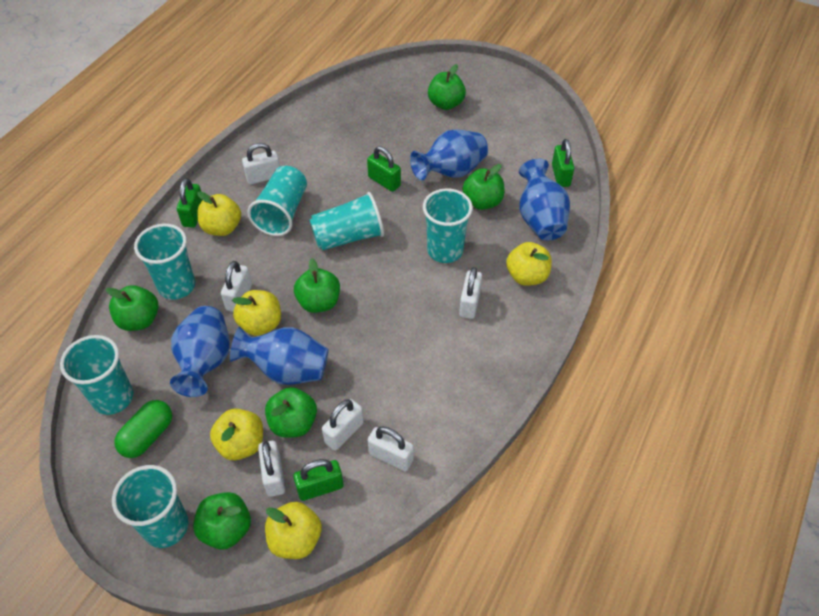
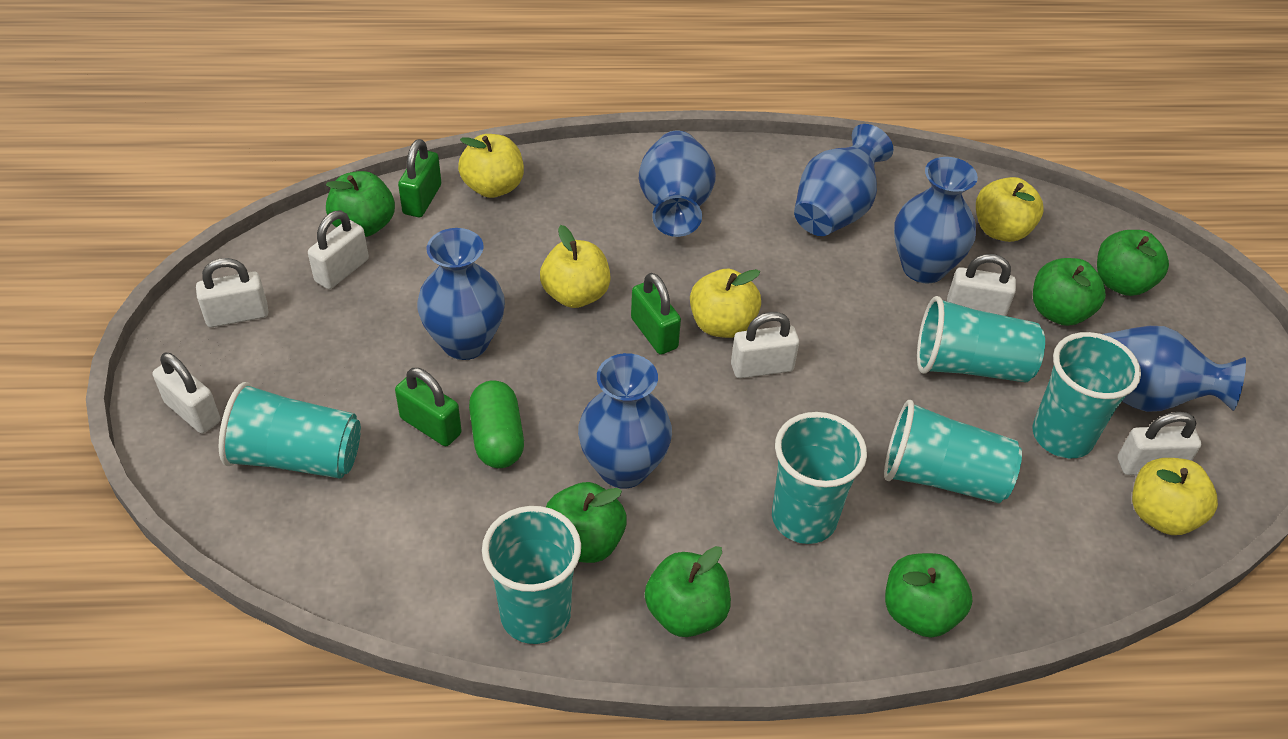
blue vase: [170,306,230,397] [230,326,329,385] [410,129,488,180] [519,159,570,241] = 4 -> [417,228,505,360] [578,353,672,488] [639,131,716,237] [794,124,893,236] [894,157,978,284] [1103,326,1246,412] = 6
green padlock: [177,178,203,228] [293,459,344,501] [367,146,401,192] [552,139,574,187] = 4 -> [395,368,462,446] [398,139,441,217] [631,273,681,355] = 3

